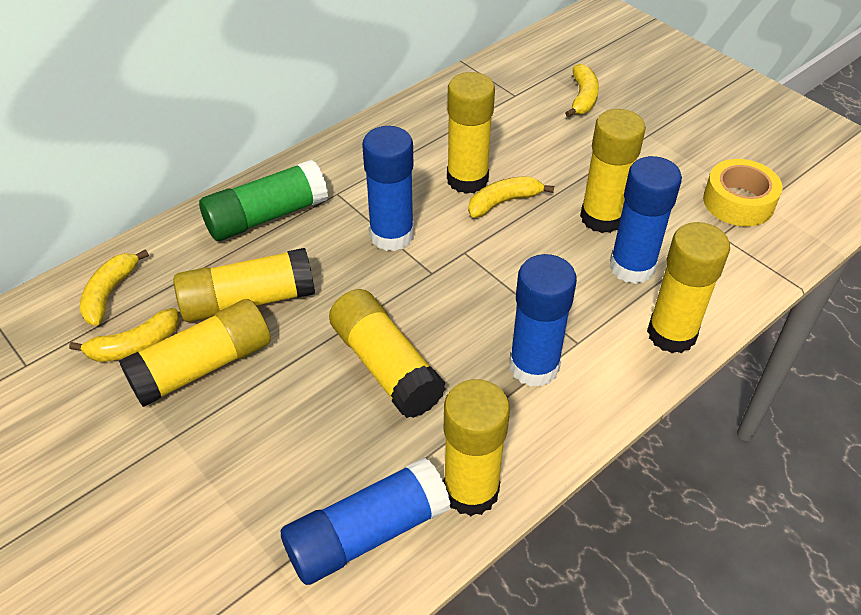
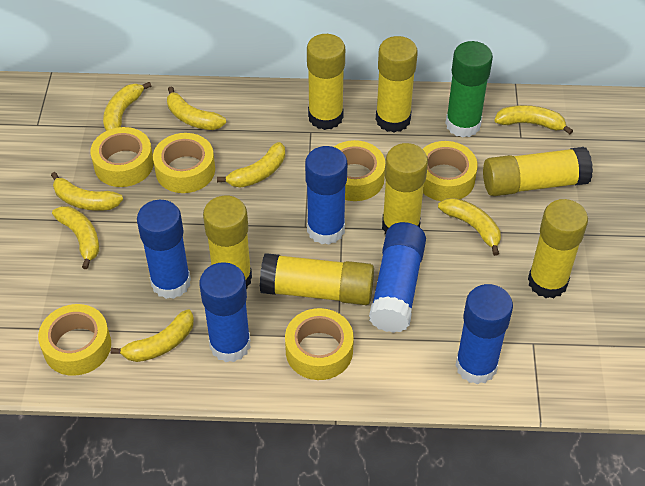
blue glue stick: [281,457,451,585] [362,126,414,251] [509,254,577,387] [609,156,682,284] = 4 -> [137,200,191,299] [199,262,251,362] [305,146,347,245] [369,222,426,333] [455,284,513,384] = 5
yellow banana: [69,308,179,362] [80,249,149,326] [468,176,554,218] [565,64,599,117] = 4 -> [51,172,123,211] [52,206,99,269] [103,82,151,131] [110,309,194,362] [167,86,226,130] [217,142,285,188] [438,198,501,256] [494,105,573,134] = 8
yellow tape: [703,159,783,227] = 1 -> [38,304,111,376] [90,127,154,187] [153,133,215,193] [285,308,354,380] [334,140,385,201] [423,141,478,201] = 6

